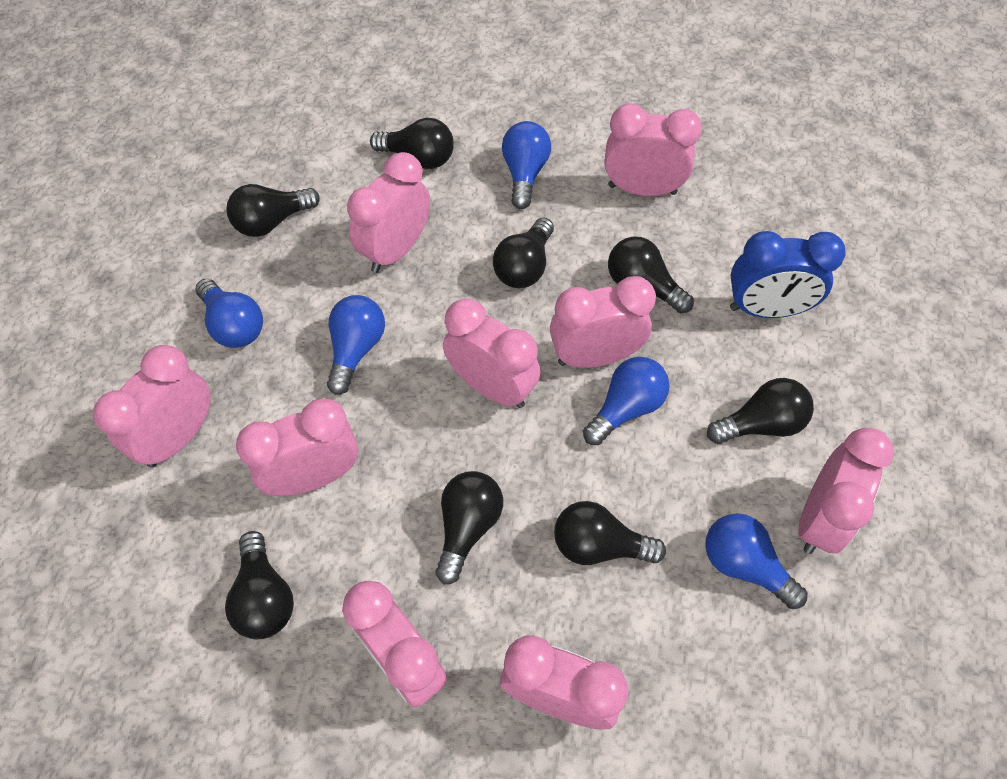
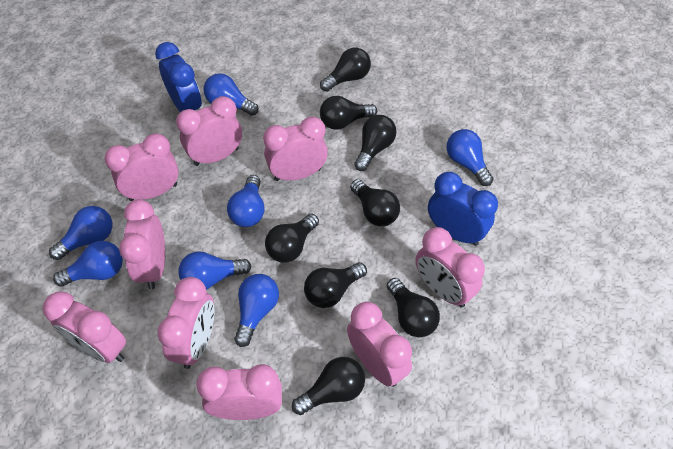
blue clock: [730,231,846,318] = 1 -> [155,42,202,112] [428,172,498,246] = 2
blue light bulb: [195,279,263,348] [327,295,385,395] [502,121,551,209] [583,357,670,445] [705,513,808,609] = 5 -> [49,206,112,260] [53,241,123,287] [179,251,252,289] [203,73,259,116] [227,175,265,227] [234,274,279,347] [447,129,493,186] = 7

